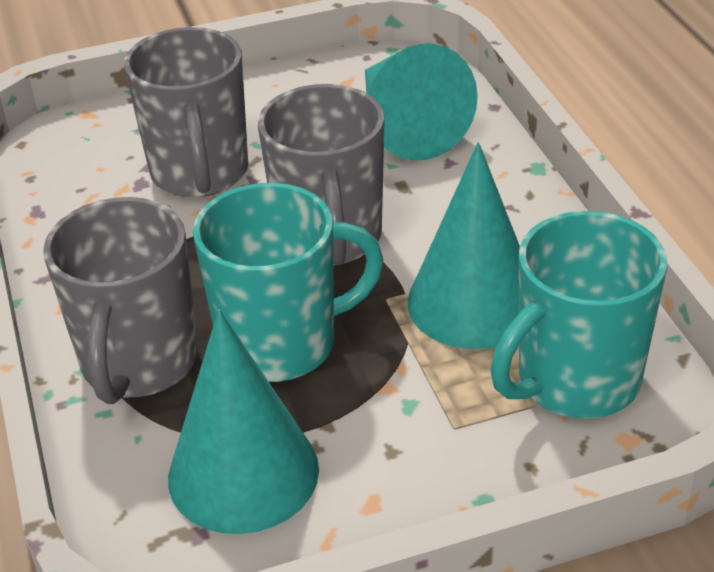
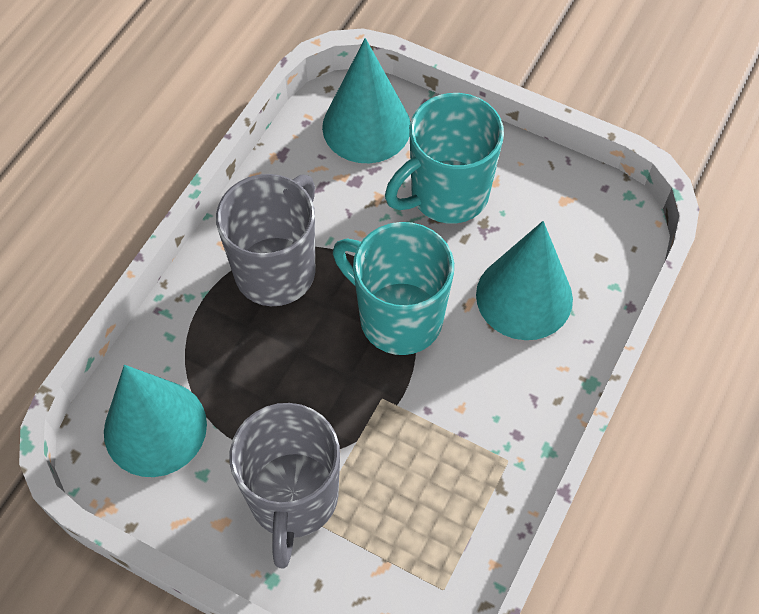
grey mug: [43,197,197,404] [124,27,248,198] [258,84,385,266] = 3 -> [216,174,315,306] [229,403,340,569] = 2

